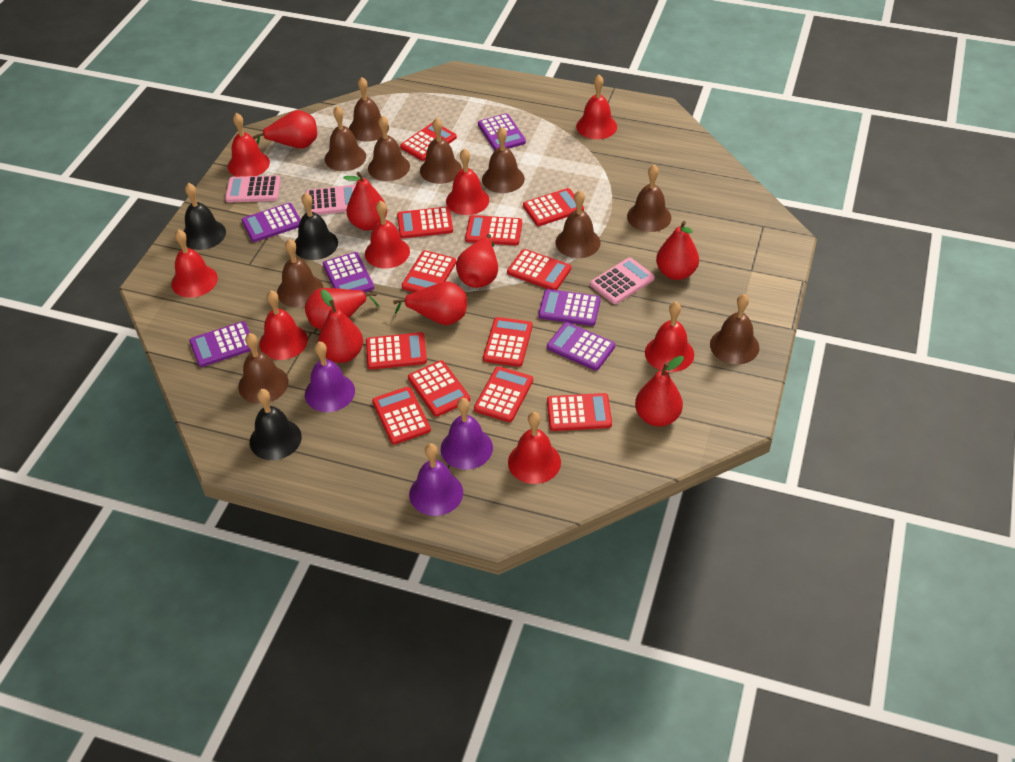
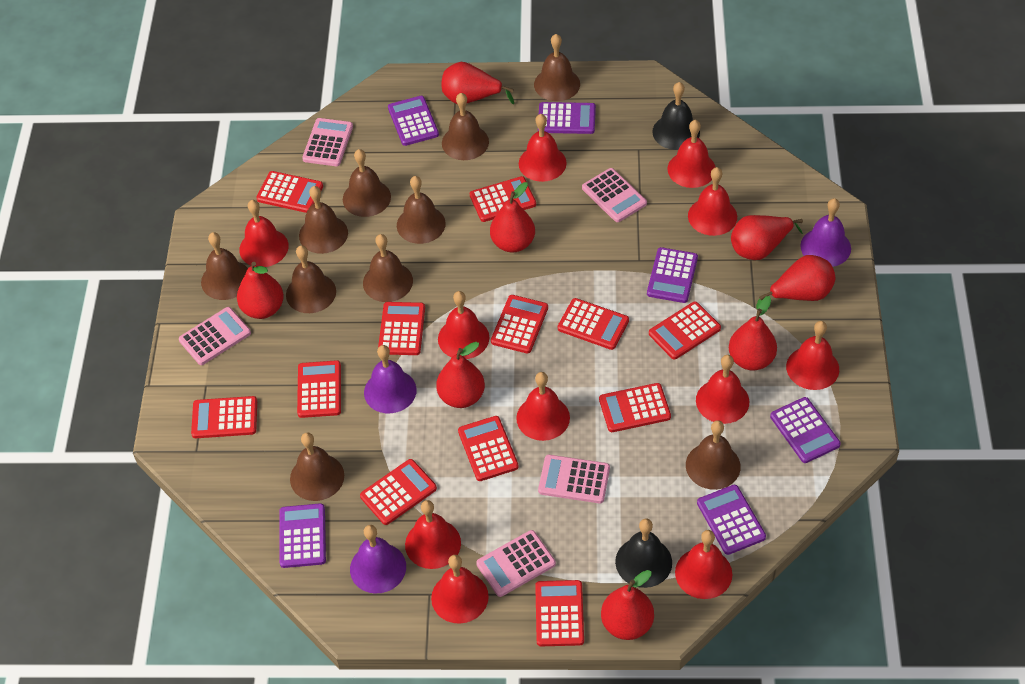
black bell: [184,183,226,250] [250,389,302,460] [295,192,338,260] = 3 -> [615,519,672,588] [652,82,700,150] = 2
pink calculator: [225,175,281,203] [306,185,356,215] [590,258,655,304] = 3 -> [179,307,251,365] [302,118,353,166] [476,530,556,597] [538,455,610,503] [582,168,647,222] = 5
red bell: [171,229,218,298] [228,113,270,177] [259,290,308,360] [365,201,410,268] [446,148,489,215] [508,412,561,484] [576,75,617,139] [645,302,694,372] = 8 -> [239,200,289,267] [405,500,461,569] [431,555,489,623] [438,291,489,359] [516,372,570,441] [519,114,567,182] [667,120,716,188] [675,530,732,599] [688,167,737,236] [696,355,749,424] [786,321,839,390] = 11

